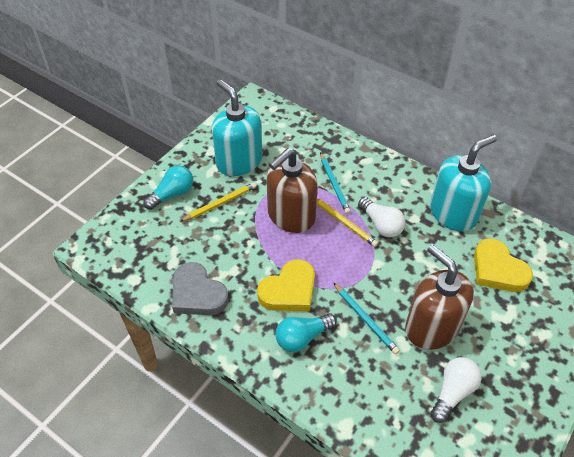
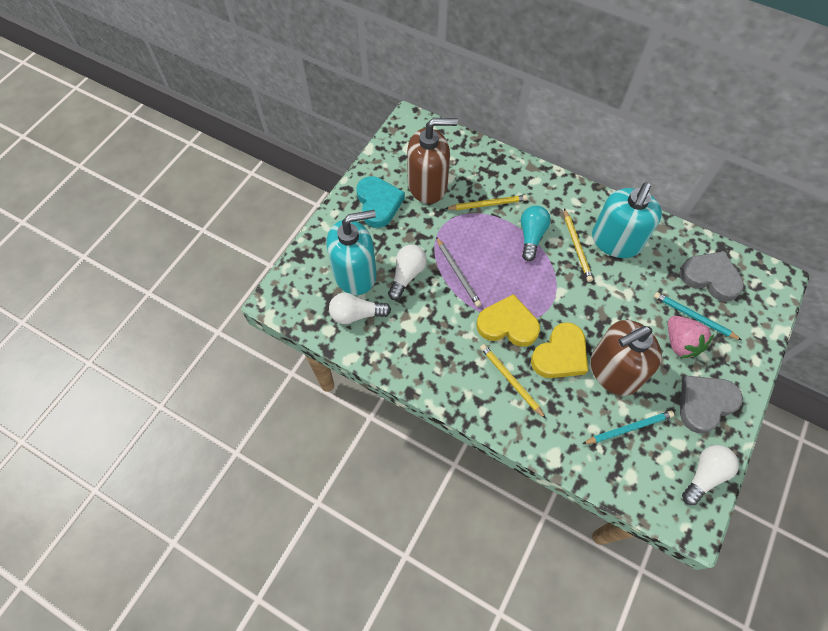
grey heart: [172,262,229,315] = 1 -> [679,251,744,302] [680,376,743,433] = 2
grey pencil: none = 0 -> [436,237,481,307] = 1
pink strawberry: none = 0 -> [668,316,714,358] = 1
turquoise heart: none = 0 -> [357,176,405,228] = 1
turquoise light bulb: [143,165,193,210] [275,313,337,352] = 2 -> [521,206,551,261] = 1
white light bulb: [358,197,405,237] [430,357,481,423] = 2 -> [329,293,391,324] [388,245,427,300] [682,445,739,505] = 3
yellow pencil: [180,182,256,222] [317,198,378,247] = 2 -> [445,195,528,210] [480,344,546,419] [564,209,593,282] = 3

